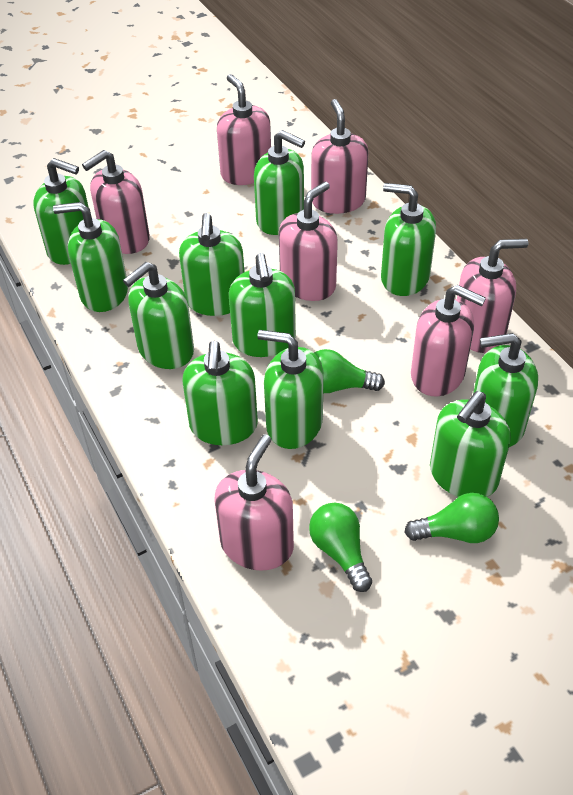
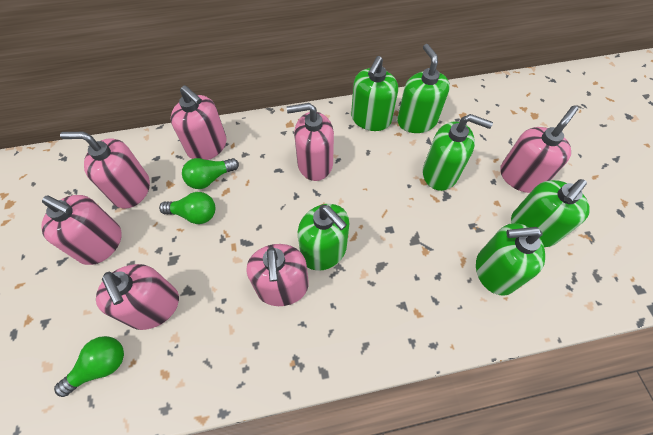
green soap dispenser: [33,158,89,265] [53,202,128,312] [123,262,194,369] [179,213,244,316] [182,341,258,445] [229,253,296,357] [254,130,305,235] [257,330,324,449] [381,183,436,296] [430,391,511,497] [473,333,538,447] = 11 -> [298,204,349,271] [351,56,398,131] [397,44,450,133] [423,114,493,191] [476,223,545,296] [511,179,590,247] = 6

